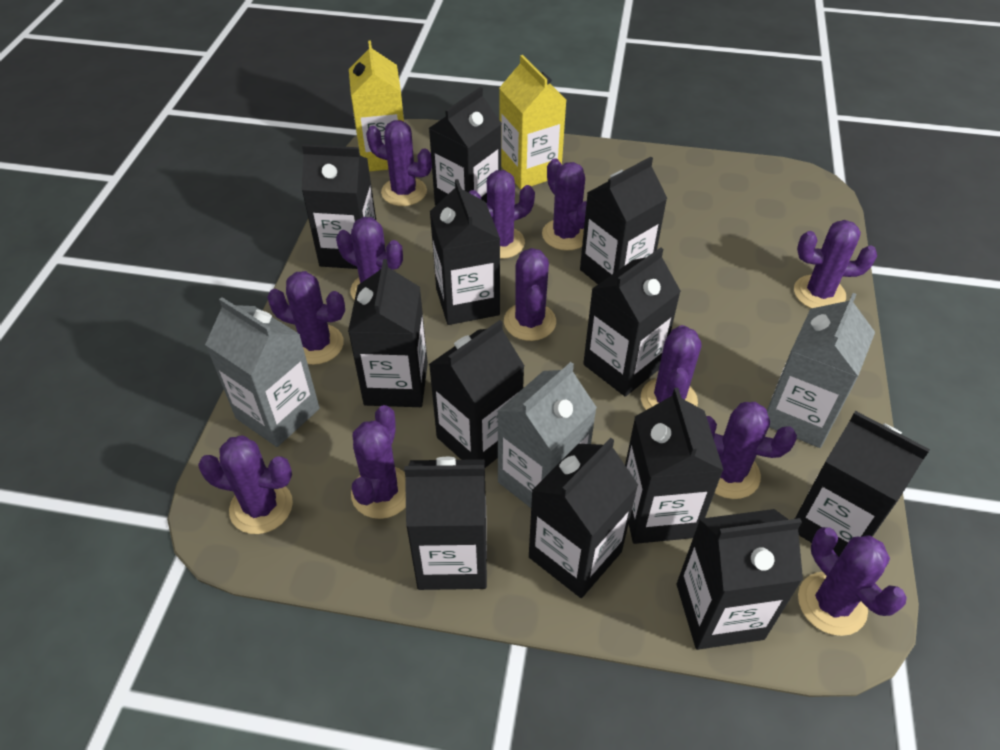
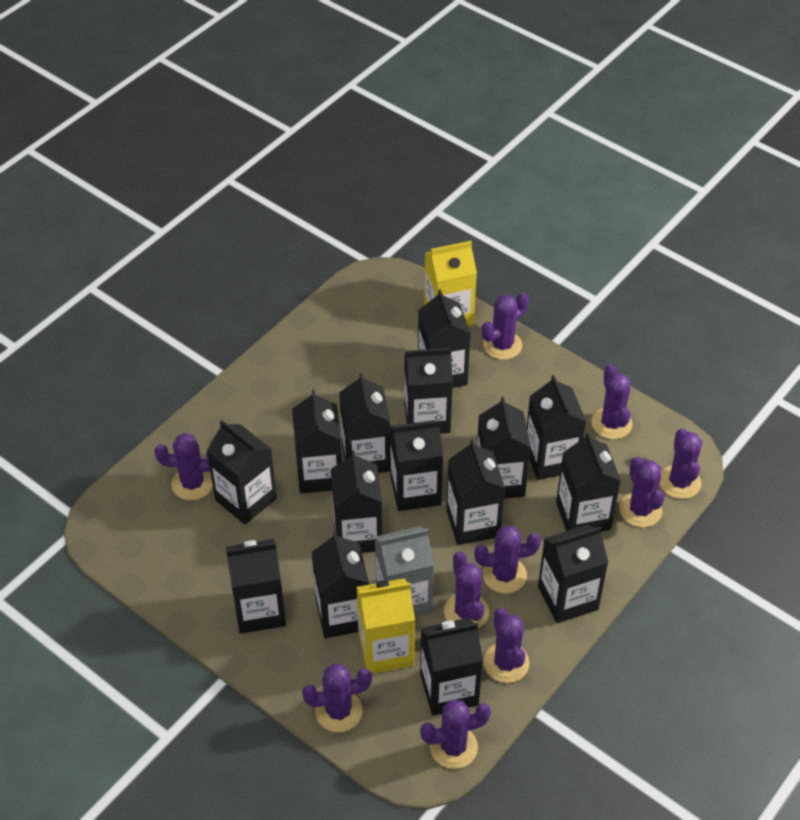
black carton: [301,144,376,269] [348,259,428,407] [404,457,487,590] [429,87,502,205] [429,320,524,468] [430,179,500,325] [529,438,638,598] [580,157,667,284] [583,247,681,397] [625,388,723,544] [676,509,803,650] [795,411,930,557] = 12 -> [206,420,277,524] [226,539,286,634] [292,390,342,493] [312,531,369,638] [331,450,383,553] [339,373,391,473] [390,420,443,511] [404,348,453,434] [418,289,471,388] [420,618,483,716] [446,439,505,545] [477,397,531,499] [527,375,586,480] [538,525,608,623] [556,432,621,532] = 15
grey carton: [205,297,320,447] [497,362,597,508] [767,293,875,448] = 3 -> [375,526,434,616] = 1
purple cactus: [198,435,293,534] [267,271,345,365] [336,217,403,300] [351,405,406,519] [366,120,432,206] [469,170,535,259] [504,248,556,341] [542,158,587,251] [641,325,701,410] [706,402,797,499] [794,220,877,308] [798,527,907,636] = 12 -> [155,433,213,500] [302,663,372,732] [420,700,491,769] [444,551,489,628] [474,525,541,593] [482,293,529,360] [483,608,530,683] [591,364,633,439] [619,457,664,527] [660,428,702,499] = 10

